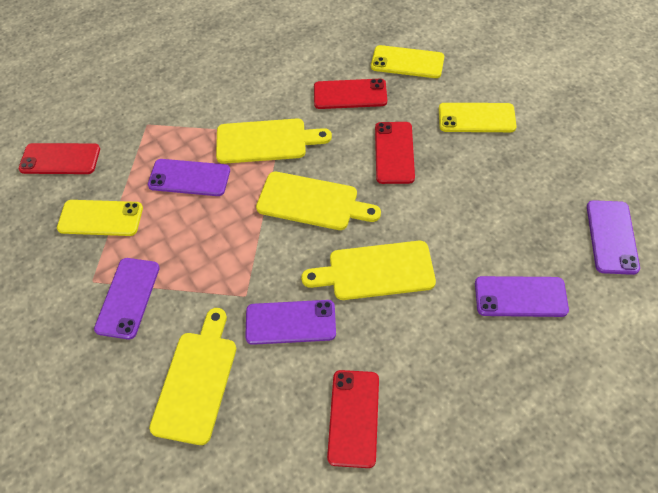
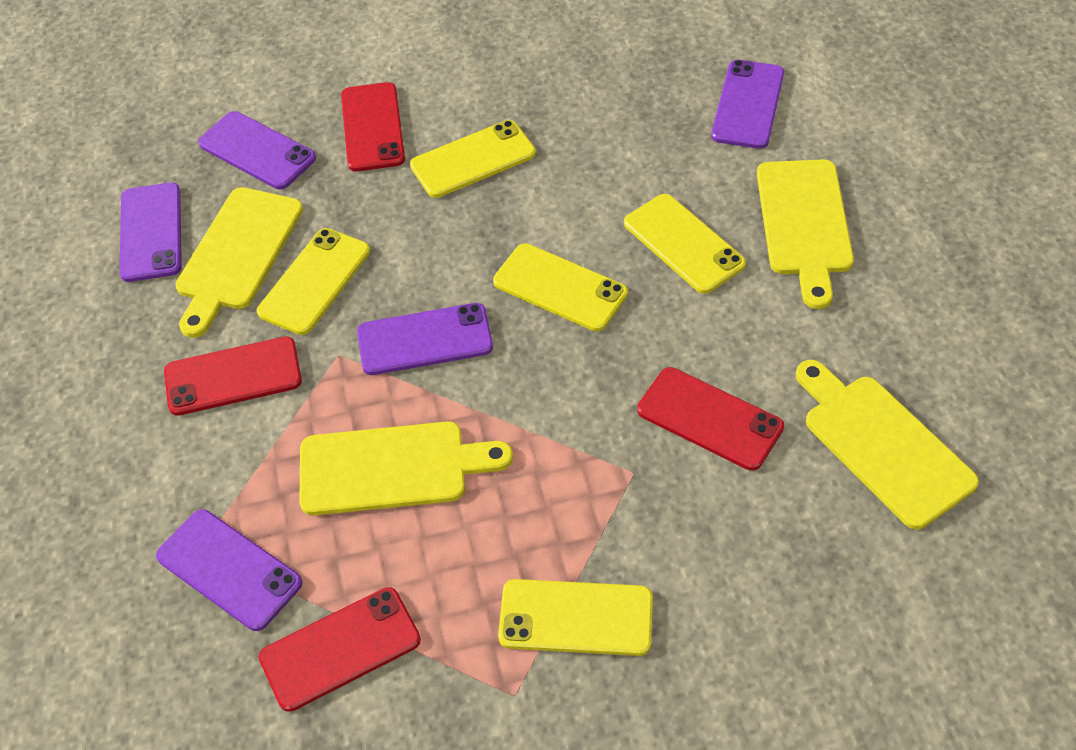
yellow phone: [57,200,143,236] [371,45,444,78] [439,103,516,132] = 3 -> [257,228,370,335] [410,120,536,198] [493,243,628,331] [498,579,653,656] [624,194,746,294] = 5

